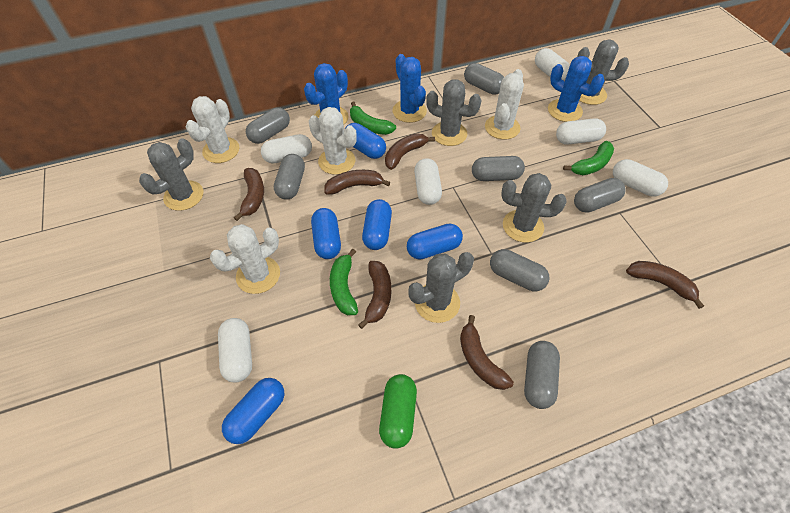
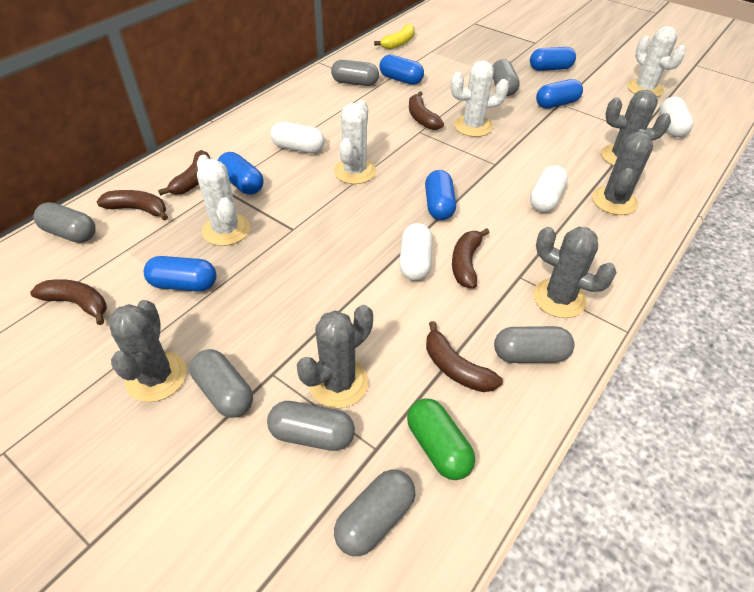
blue cactus: [304,63,349,124] [393,54,427,123] [548,56,604,122] = 3 -> none = 0
blue capsule: [222,378,284,444] [311,208,341,259] [344,123,386,159] [362,199,392,250] [407,223,463,260] = 5 -> [144,256,216,291] [218,152,264,194] [379,54,424,85] [425,170,456,220] [530,47,576,71] [536,79,583,109] = 6
green banana: [330,249,358,315] [350,102,396,135] [563,141,614,175] = 3 -> none = 0
white capsule: [218,318,252,383] [261,134,312,163] [414,158,442,205] [535,48,570,81] [556,118,606,145] [613,159,668,196] = 6 -> [270,122,325,153] [399,223,433,281] [530,165,568,212] [660,97,694,137] = 4
yellow banana: none = 0 -> [374,24,415,49] = 1

